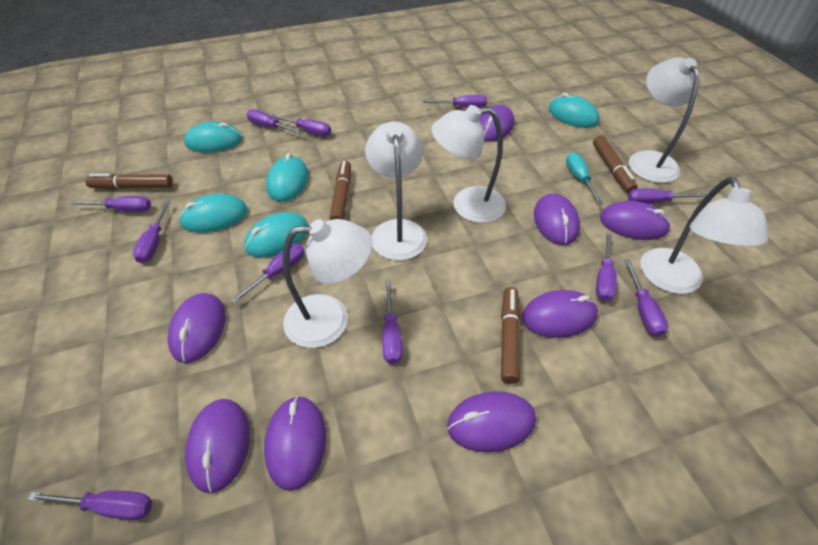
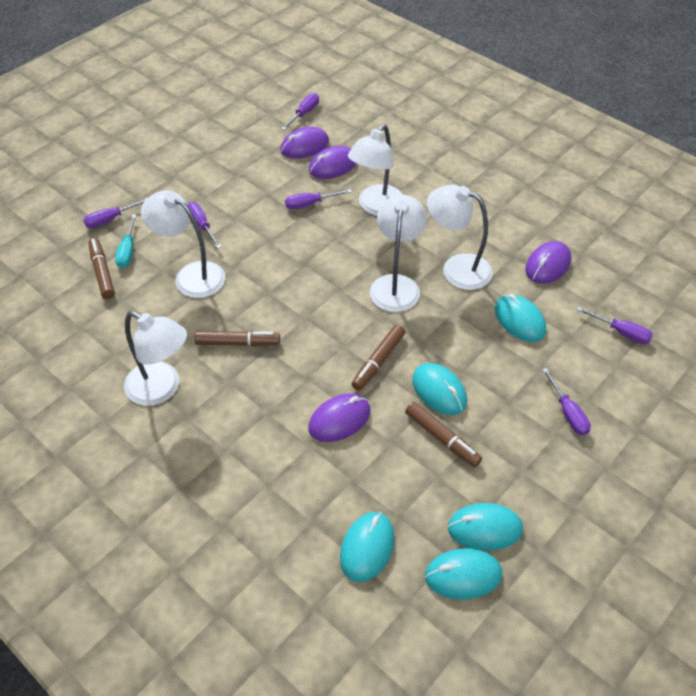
purple mouse: [168,293,226,363] [185,399,250,493] [264,396,326,491] [447,391,536,453] [479,105,515,142] [522,290,598,338] [534,193,580,245] [600,201,671,240] = 8 -> [280,127,329,159] [309,146,357,179] [309,394,371,442] [525,241,571,284] = 4
purple screwdriver: [28,490,152,520] [70,196,151,213] [133,200,170,263] [231,244,305,304] [246,109,303,135] [271,114,331,136] [382,281,402,364] [423,95,487,108] [596,233,617,302] [624,259,668,337] [628,188,707,204] = 11 -> [83,198,147,228] [187,202,222,248] [281,93,319,130] [285,189,352,209] [542,368,591,435] [577,307,653,344] = 6

